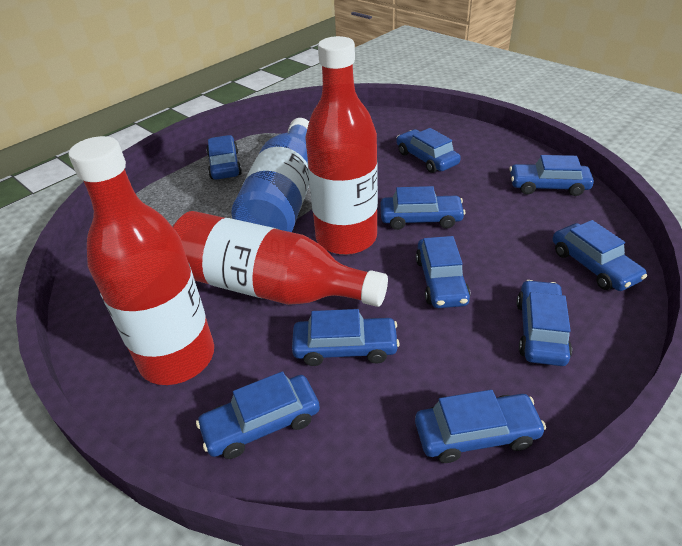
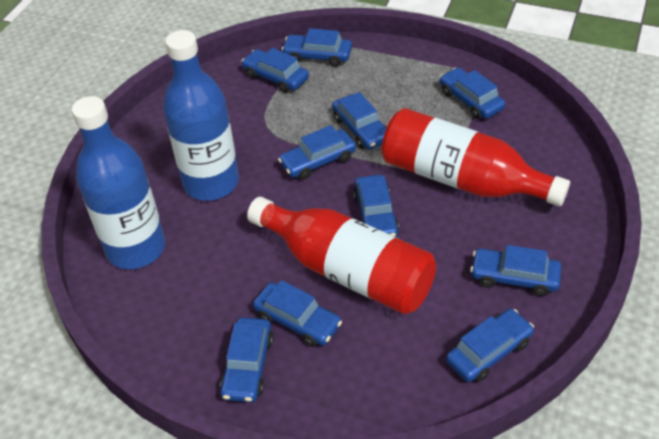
blue bottle: [231,118,310,232] = 1 -> [72,96,165,269] [163,30,239,201] = 2
red bottle: [69,136,214,385] [172,211,388,307] [305,36,378,255] = 3 -> [247,197,436,314] [381,108,570,206] = 2

